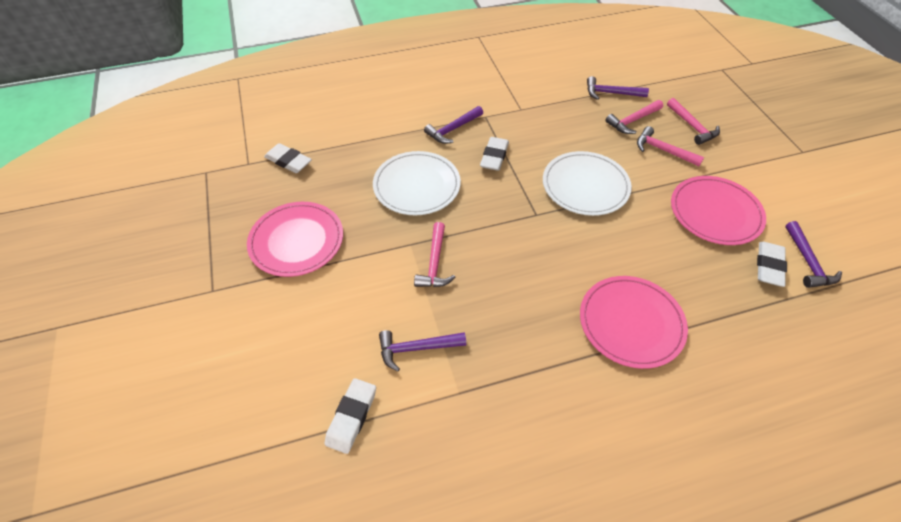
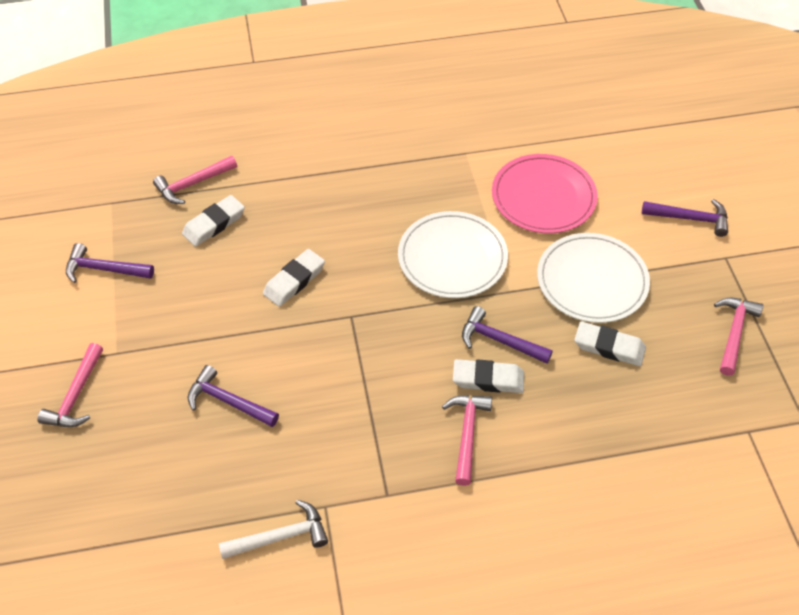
pink plate: [247,202,343,277] [580,276,688,369] [671,176,766,245] = 3 -> [492,154,598,233] = 1
white hammer: none = 0 -> [219,500,328,559] = 1

